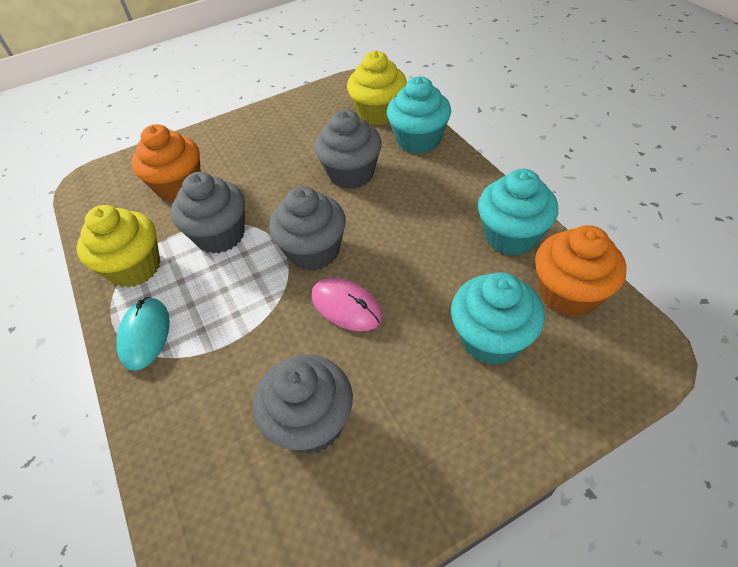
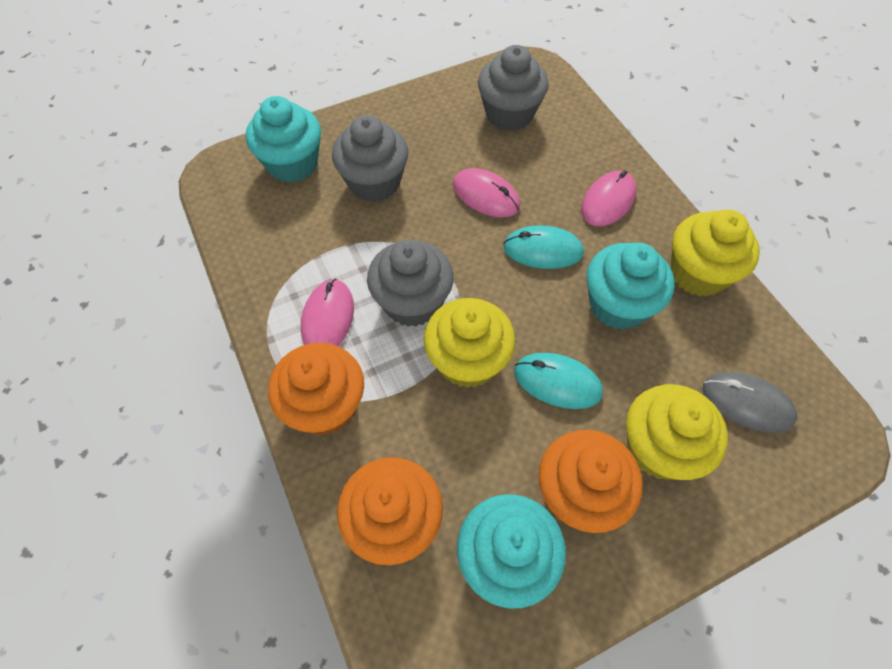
grey cupcake: [171,172,245,254] [253,355,353,454] [269,186,346,271] [314,110,382,189] = 4 -> [332,115,408,202] [367,240,454,327] [478,45,549,131] = 3
grey mouse: none = 0 -> [703,372,797,433] = 1
orange cupcake: [132,124,201,202] [535,225,627,317] = 2 -> [268,343,364,436] [337,457,443,565] [538,430,642,533] = 3
pink mouse: [311,277,382,331] = 1 -> [301,279,354,346] [453,168,520,217] [581,171,636,226] = 3
turquoise mouse: [117,297,170,371] = 1 -> [503,225,584,269] [514,353,603,409] = 2
yellow cupcake: [77,205,160,287] [347,51,407,125] = 2 -> [424,298,516,388] [626,384,728,480] [671,209,760,297] = 3

